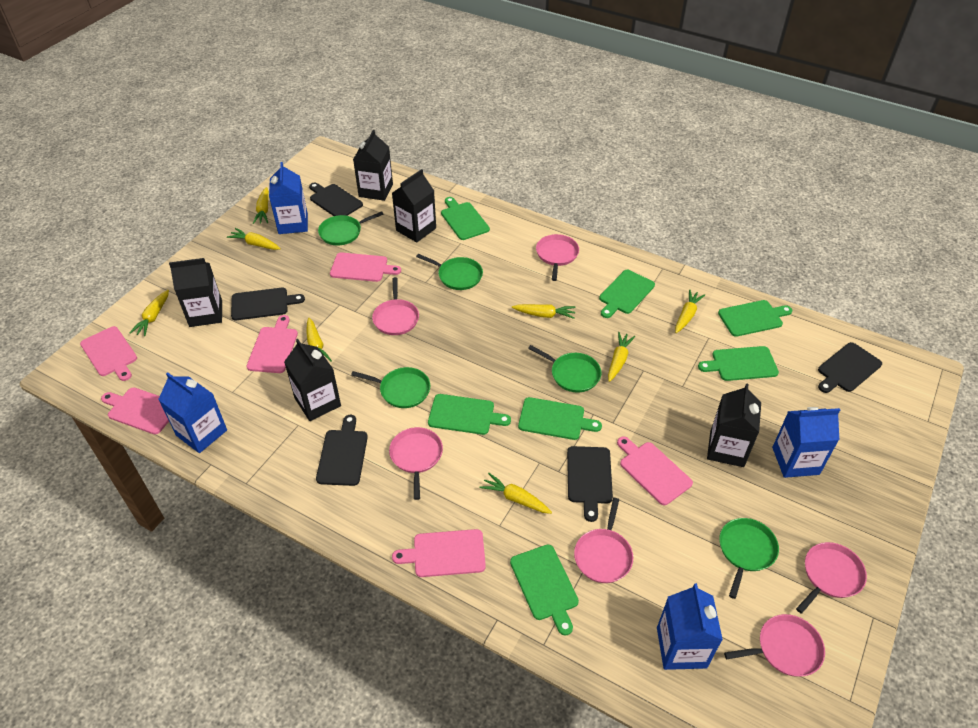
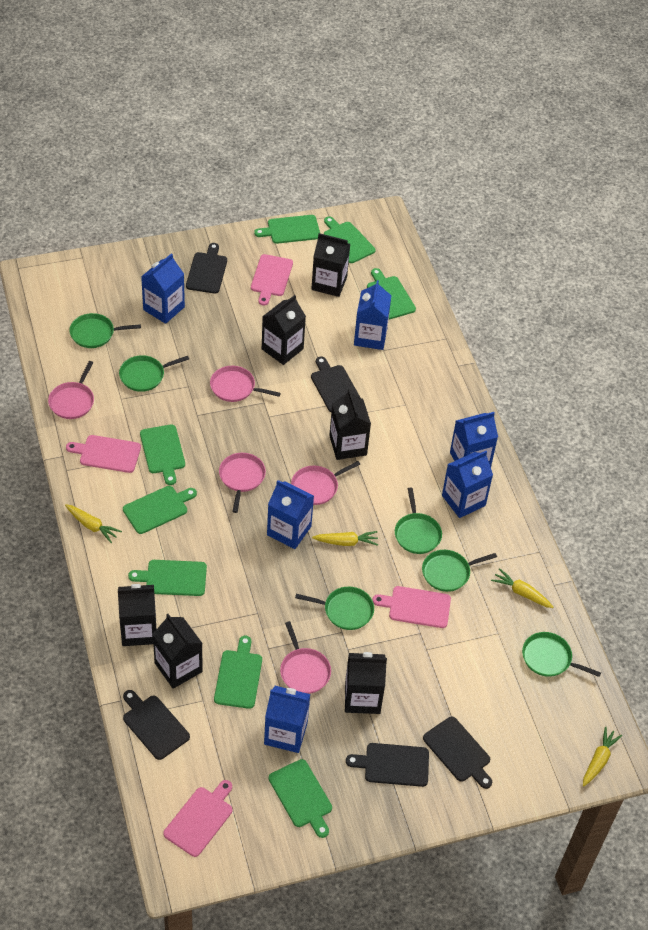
black carton: [169,258,222,327] [284,339,341,421] [353,130,393,201] [392,169,436,242] [707,383,761,467] = 5 -> [118,584,157,646] [153,614,203,689] [262,295,306,365] [311,233,350,297] [329,389,371,460] [345,652,387,714] = 6
blue carton: [158,372,227,453] [269,162,308,234] [657,583,723,670] [772,407,840,478] = 4 -> [141,253,185,324] [264,686,310,753] [267,480,314,549] [354,280,391,350] [442,451,493,518] [450,412,498,467] = 6
green cutting board: [428,394,511,435] [441,197,490,240] [510,545,579,635] [518,397,602,440] [599,270,655,318] [698,346,779,381] [718,300,792,337] = 7 -> [123,486,197,534] [128,560,207,596] [140,424,185,485] [214,636,262,709] [254,215,320,244] [269,759,332,838] [324,216,376,263] [367,268,416,319] = 8
green pan: [318,212,384,246] [351,367,430,408] [416,254,483,290] [528,345,602,392] [719,518,779,599] = 5 -> [69,313,141,348] [119,355,189,392] [295,587,374,630] [395,488,442,554] [422,550,497,592] [522,632,601,677] = 6
pink cutting board: [80,326,137,381] [101,387,169,434] [246,315,298,373] [330,252,401,282] [392,529,486,577] [617,436,693,505] = 6 -> [66,435,141,473] [163,780,232,857] [251,254,293,306] [372,586,451,628] = 4
pink pan: [372,277,419,335] [389,427,443,500] [536,234,579,281] [574,498,633,583] [724,614,825,677] [796,542,867,614] = 6 -> [48,361,94,419] [210,366,281,402] [219,453,266,513] [280,621,331,694] [291,461,360,505] = 5
yellow carrot: [129,290,169,336] [227,228,281,250] [253,187,269,224] [306,318,332,362] [480,473,552,514] [512,304,576,319] [608,332,635,382] [675,289,705,333] = 8 -> [65,504,122,543] [312,531,378,546] [491,568,553,608] [583,726,622,786] = 4

